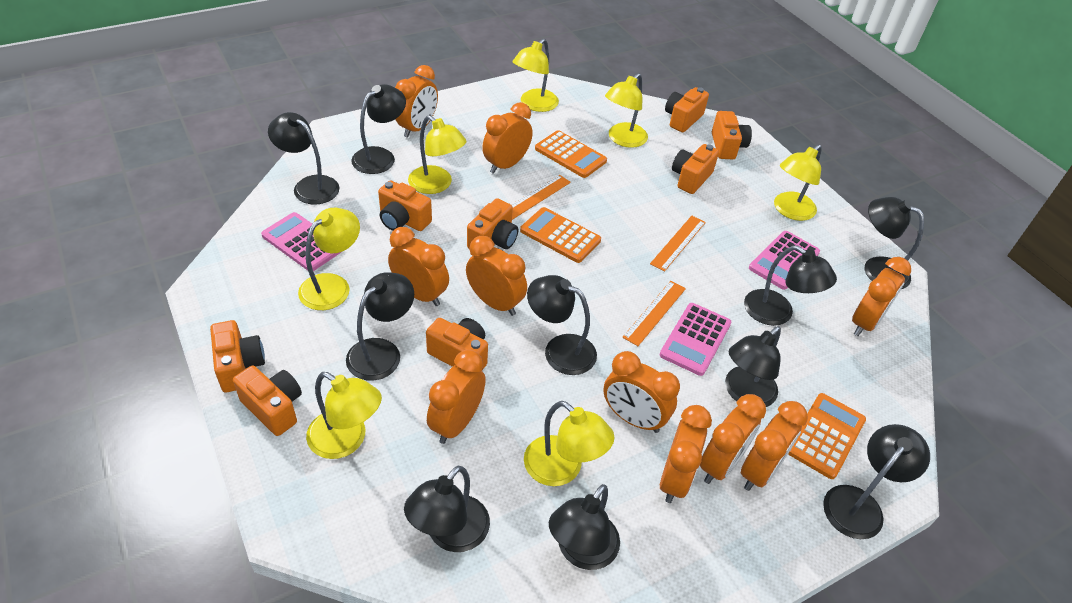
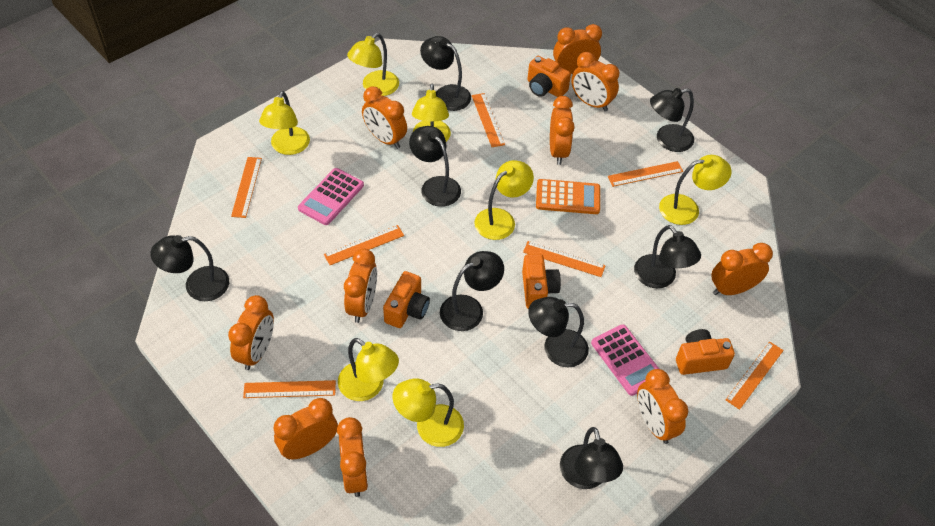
black lamp: [268,112,339,205] [346,272,414,381] [351,84,406,174] [404,466,490,552] [527,275,597,375] [549,484,620,570] [725,326,781,407] [744,245,837,326] [823,424,930,539] [865,197,924,289] = 10 -> [150,235,229,301] [409,126,461,207] [420,36,471,111] [440,251,504,331] [528,297,589,367] [560,427,623,489] [634,225,701,288] [650,88,694,152] = 8
orange calculator: [520,207,601,263] [535,130,607,178] [788,393,866,479] = 3 -> [536,179,600,214] = 1
orange camera: [210,320,265,392] [233,365,302,436] [378,180,432,231] [426,318,488,369] [467,198,518,249] [665,87,709,132] [672,144,719,194] [712,111,752,159] = 8 -> [383,271,430,328] [522,254,561,309] [527,56,571,97] [676,329,735,375] = 4
orange ruler: [511,175,571,220] [622,281,686,346] [650,216,706,272] = 3 -> [231,157,262,218] [243,380,336,398] [324,225,404,265] [472,93,505,147] [523,241,606,277] [608,161,683,187] [726,342,784,410] = 7
pink calculator: [261,212,343,271] [660,303,731,376] [749,231,820,290] = 3 -> [298,168,364,225] [591,324,659,396] = 2

